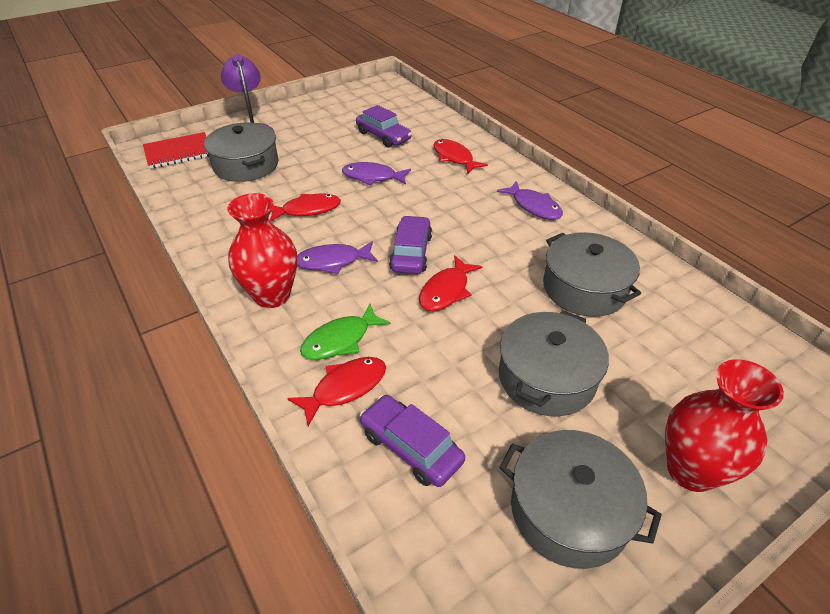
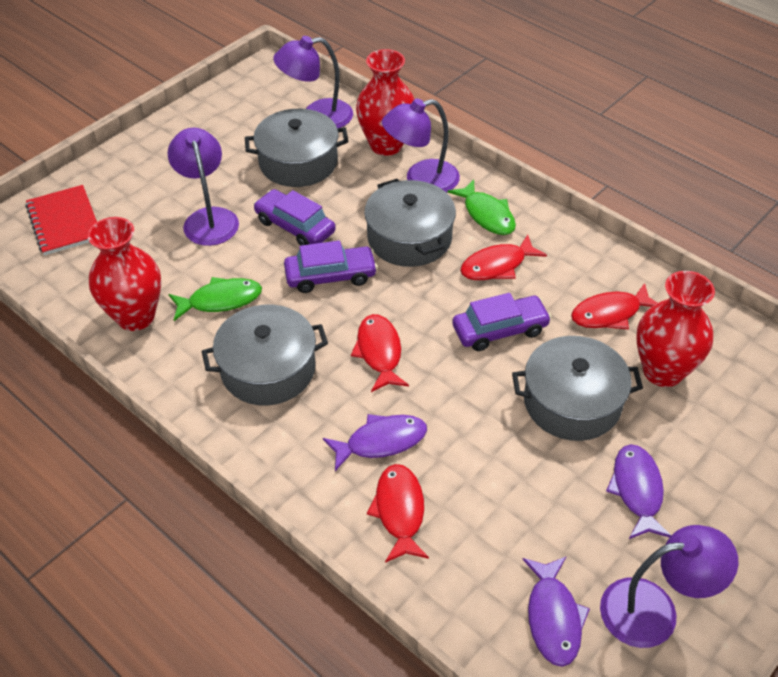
green fish: [300,304,391,360] = 1 -> [169,277,262,321] [447,180,516,235] = 2
purple lamp: [221,54,274,131] = 1 -> [167,128,239,246] [273,36,353,128] [382,99,460,193] [600,525,738,648] = 4
red vase: [227,193,297,308] [665,359,784,492] = 2 -> [87,217,161,331] [356,49,414,156] [636,271,715,387] = 3

